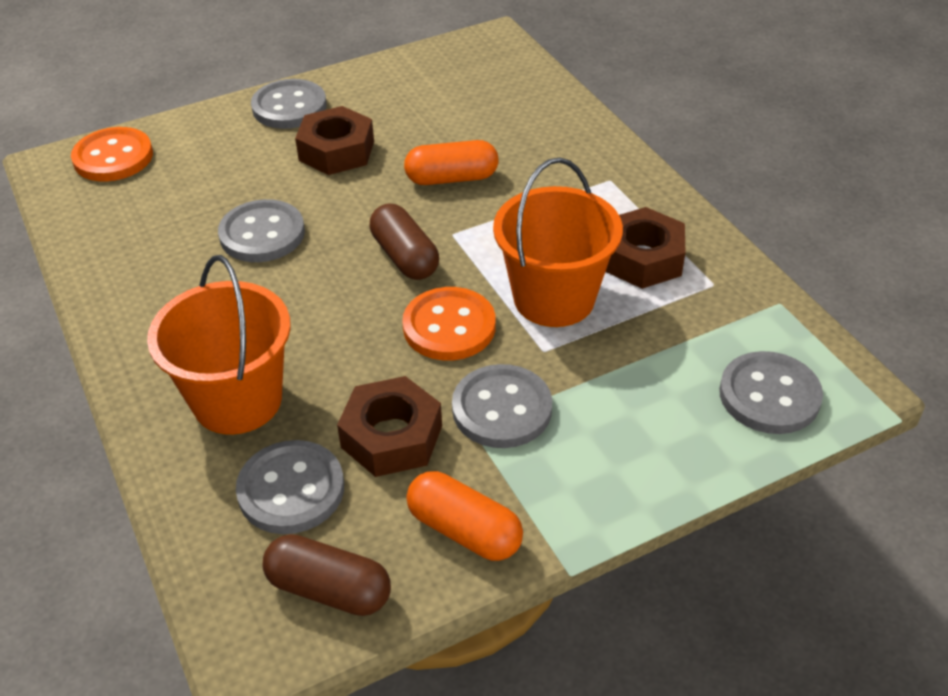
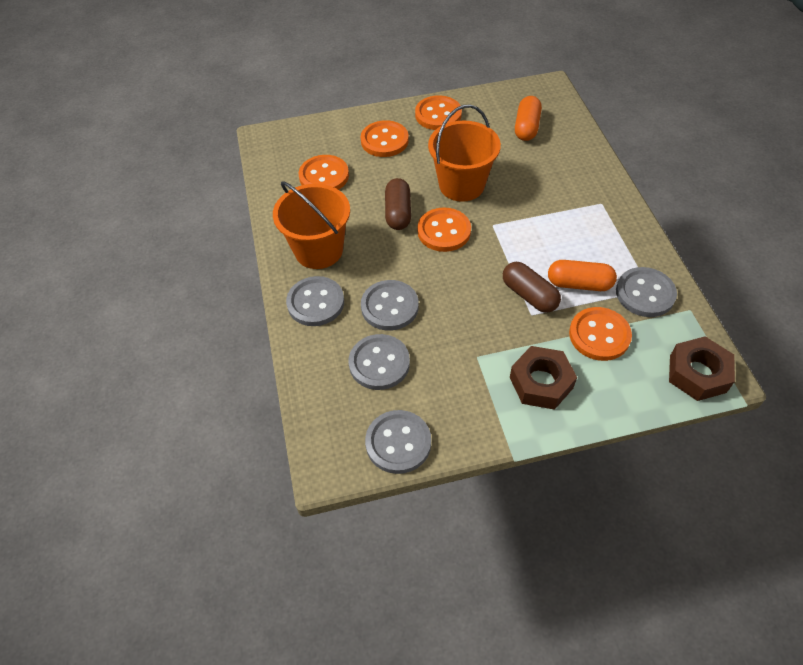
brown nut: [295,106,374,175] [337,376,442,477] [606,207,686,289] = 3 -> [510,346,577,410] [669,336,735,401] = 2
orange button: [71,127,153,182] [402,287,496,361] = 2 -> [298,155,349,190] [361,120,409,157] [415,95,462,130] [417,207,471,252] [569,307,632,361] = 5

